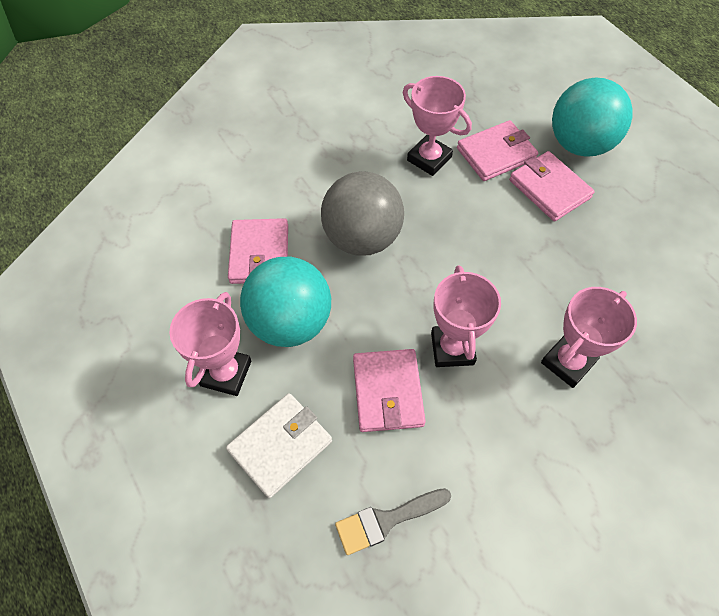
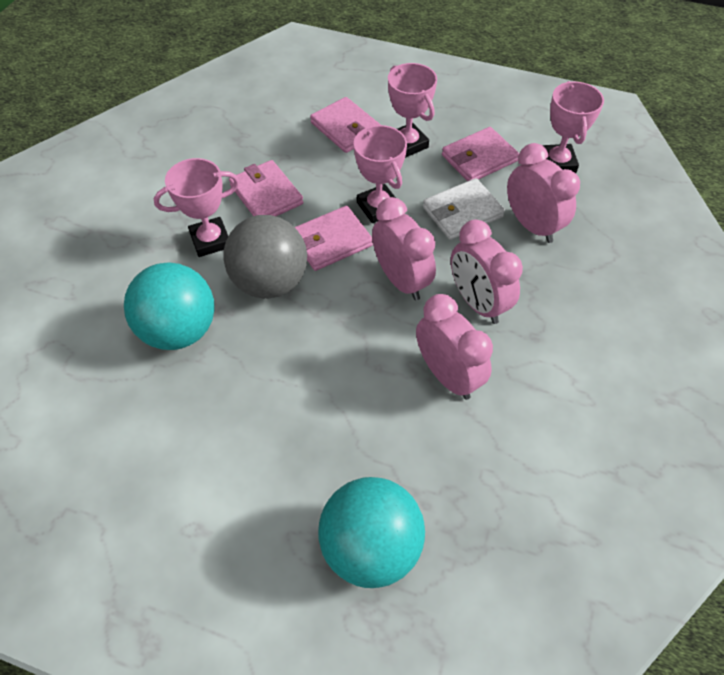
grey brush: [335,488,451,555] = 1 -> none = 0
pink clock: none = 0 -> [372,197,436,300] [416,294,493,400] [451,219,523,324] [507,143,580,243] = 4

